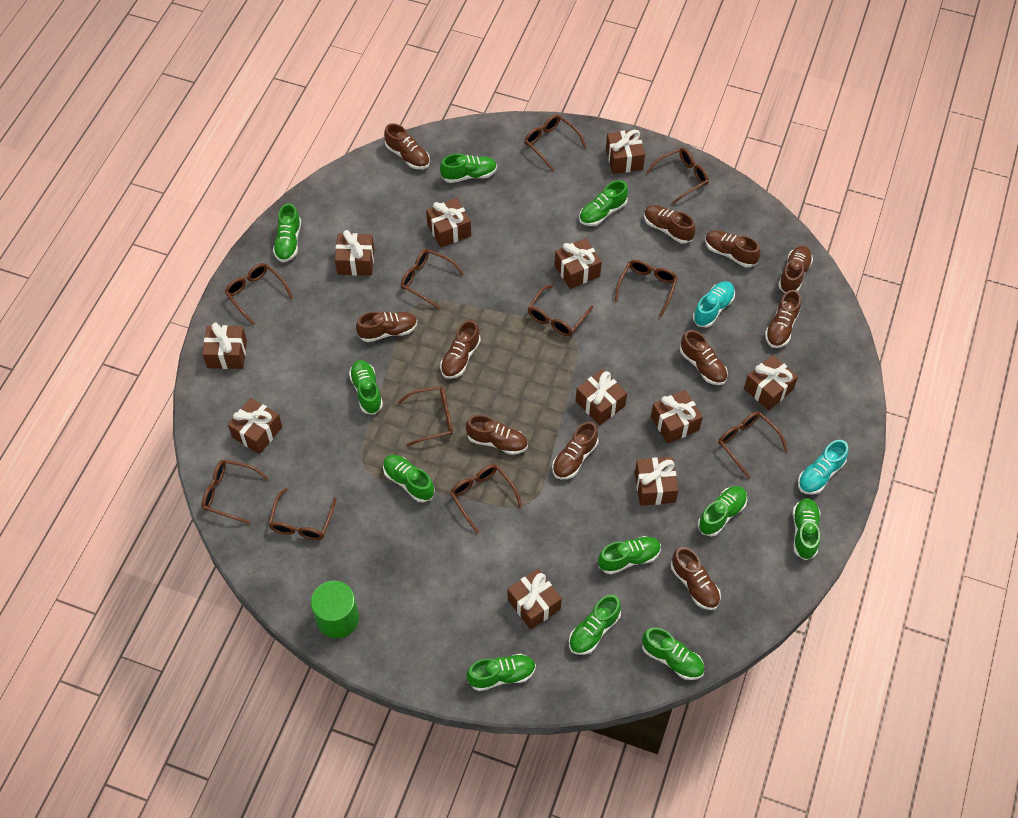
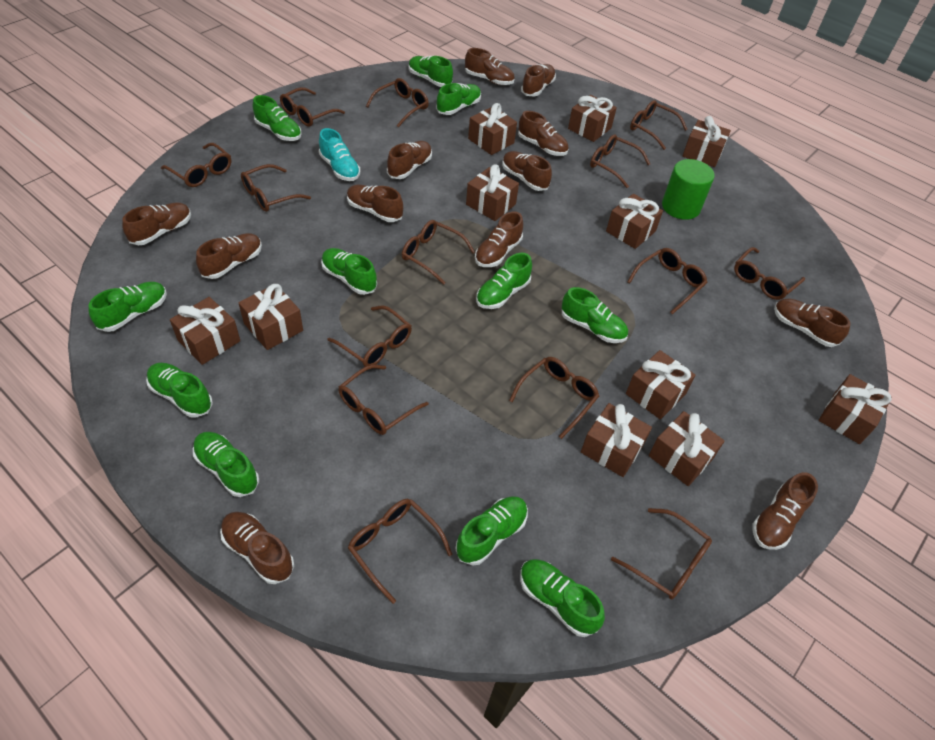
brown glasses: [202,459,269,524] [225,263,293,325] [268,488,337,540] [398,386,453,446] [401,249,464,309] [450,464,522,533] [524,114,586,171] [528,285,593,336] [614,260,678,317] [646,148,709,204] [718,411,788,479] = 11 -> [161,143,231,187] [241,164,311,212] [280,87,345,127] [327,306,412,367] [338,365,428,435] [348,499,452,604] [366,78,429,127] [402,220,475,285] [509,357,599,439] [590,134,650,188] [611,508,712,600] [627,248,707,314] [630,100,688,150] [734,247,805,300] = 14
brown shoe: [356,311,418,342] [384,123,430,169] [440,320,481,379] [466,415,528,455] [552,422,598,479] [644,205,696,244] [671,547,721,610] [680,330,728,385] [705,230,761,267] [765,290,801,348] [778,246,813,293] = 11 -> [122,202,191,245] [196,233,262,279] [220,512,294,584] [347,185,403,222] [387,141,432,179] [465,48,515,85] [475,212,523,267] [502,151,552,191] [518,111,569,156] [521,64,556,97] [753,472,818,550] [774,299,851,347] = 12
turquoise shoe: [693,281,735,327] [798,440,848,495] = 2 -> [319,128,360,181] = 1

